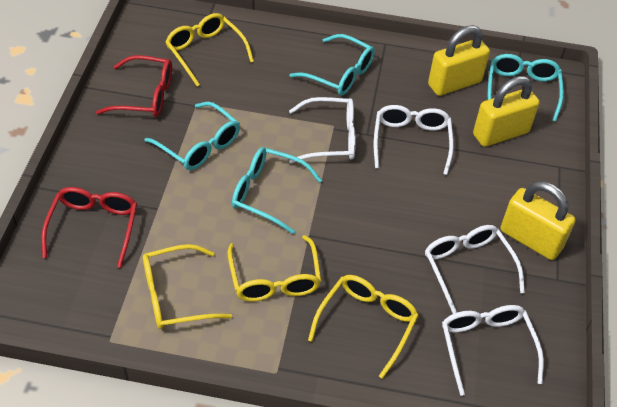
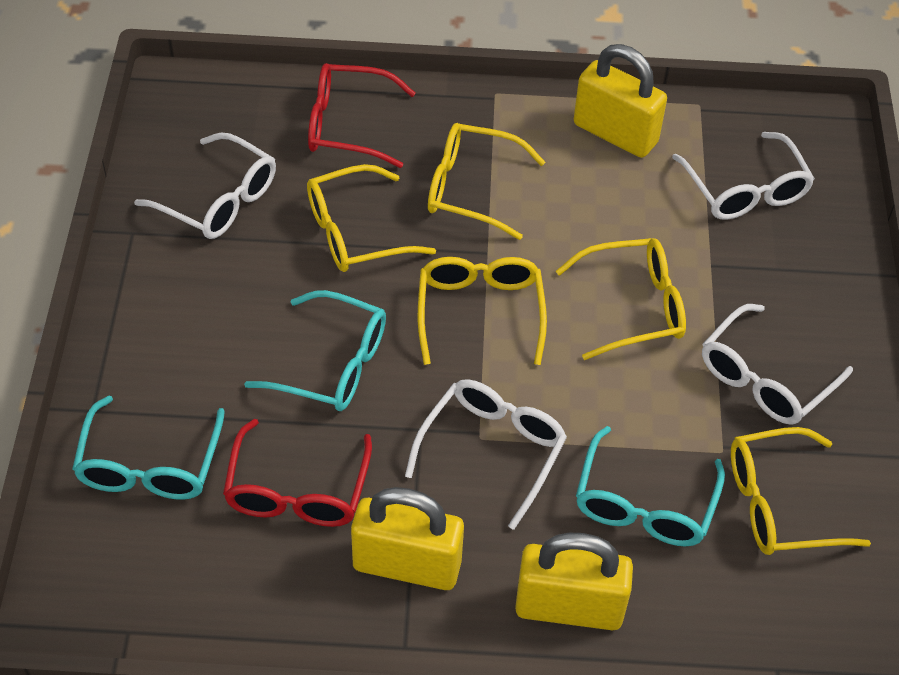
turquoise glasses: [145,102,240,170] [232,147,322,234] [289,34,375,96] [488,54,564,122] = 4 -> [72,396,225,500] [244,290,386,411] [576,426,725,547] = 3
yellow glasses: [143,244,232,329] [165,13,254,86] [228,235,321,302] [308,275,419,379] = 4 -> [307,164,436,272] [418,257,547,365] [428,123,545,240] [556,238,686,360] [731,427,871,555] = 5

